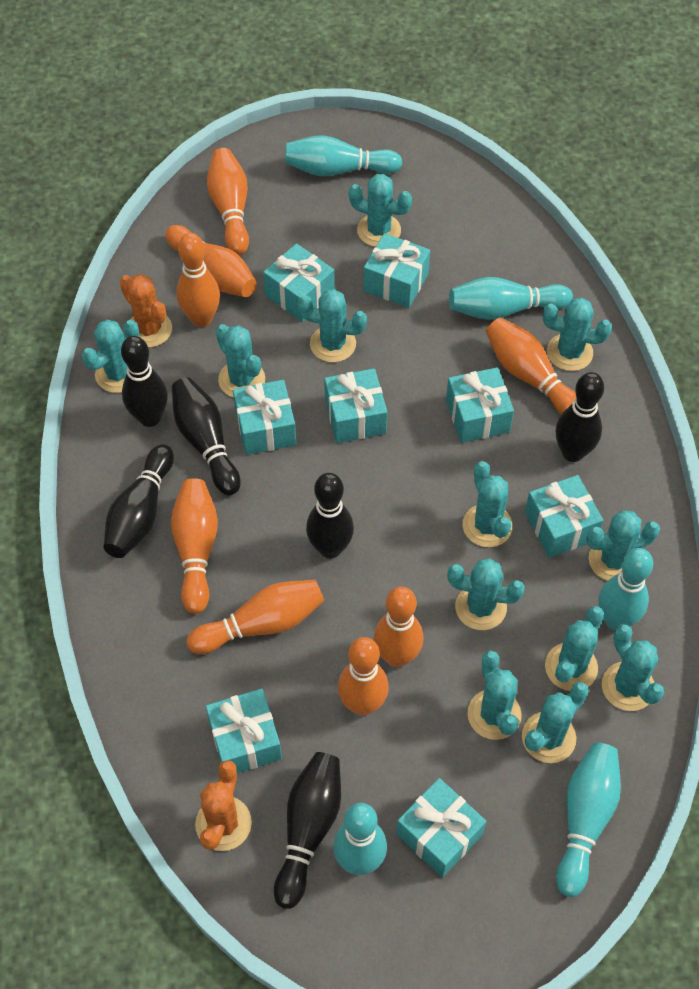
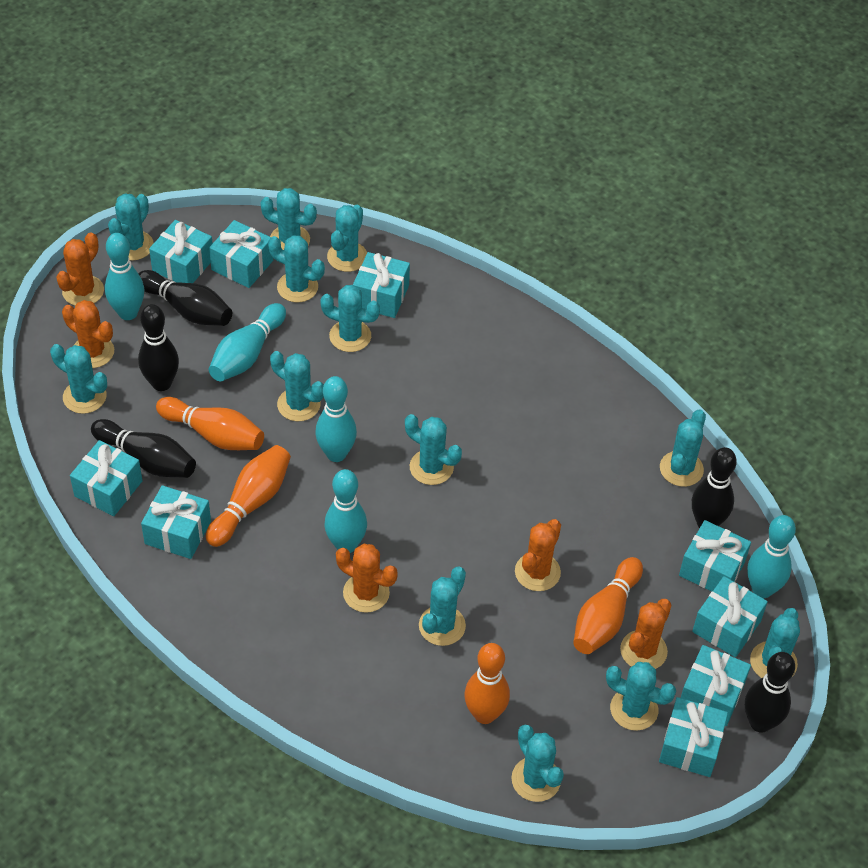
black bowling pin: [104,444,174,558] [121,336,168,427] [172,377,241,495] [274,752,341,909] [306,473,354,559] [556,372,604,462] = 6 -> [91,419,196,478] [138,270,232,326] [138,304,179,391] [692,447,737,528] [745,652,795,733] = 5
orange bowling pin: [165,225,257,297] [171,478,218,614] [177,233,220,327] [187,580,324,654] [207,148,249,255] [338,637,389,716] [374,587,423,667] [486,318,576,414] = 8 -> [156,397,264,450] [206,445,291,547] [464,643,510,724] [573,557,643,654] = 4
orange cactus: [120,274,172,348] [195,760,252,851] = 2 -> [56,232,104,306] [62,300,114,368] [336,544,397,613] [515,519,561,591] [620,599,671,669] = 5
turquoise cactus: [82,320,139,393] [216,324,265,398] [298,289,367,362] [349,174,412,247] [447,558,525,630] [463,461,513,547] [467,650,522,740] [522,682,589,763] [543,298,612,371] [545,606,604,691] [586,510,660,581] [602,624,664,711] = 12 -> [50,344,107,414] [108,193,154,261] [260,188,317,250] [268,235,325,303] [270,351,324,421] [320,285,380,352] [327,205,367,272] [405,414,462,485] [419,566,466,646] [511,724,564,802] [606,662,676,731] [660,409,706,487] [750,608,800,678] = 13
turquoise gift: [206,688,282,773] [233,380,296,455] [263,243,335,322] [324,369,387,443] [363,233,430,308] [396,778,486,877] [446,367,514,443] [525,475,603,558] = 8 -> [70,440,143,516] [141,485,211,559] [149,220,213,283] [209,220,273,288] [353,252,410,318] [659,697,728,777] [679,520,751,591] [681,645,751,726] [692,576,768,657] = 9

